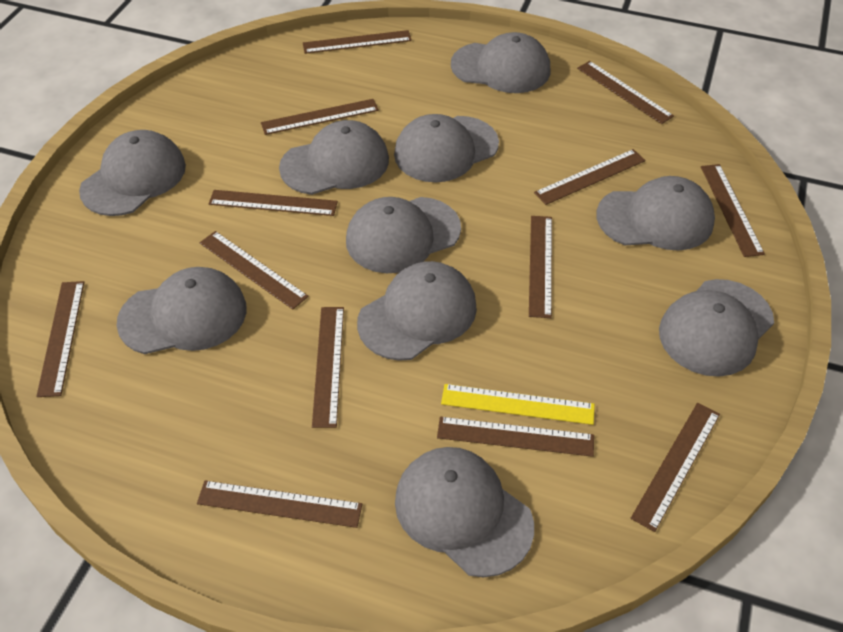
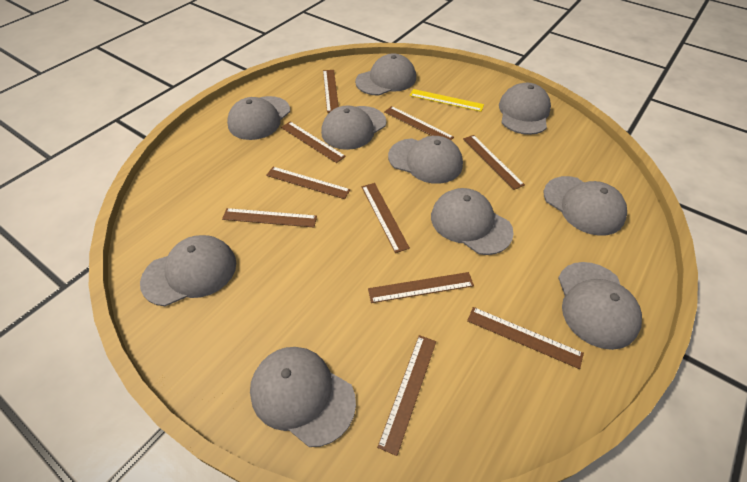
brown ruler: [36,281,84,397] [197,481,362,528] [200,231,309,310] [209,190,338,216] [261,99,379,135] [303,30,412,54] [312,307,344,428] [437,417,594,457] [529,216,552,318] [534,149,646,205] [577,61,674,124] [631,403,720,532] [701,164,765,257] = 13 -> [222,208,317,227] [266,167,351,199] [281,121,346,163] [323,70,339,113] [362,183,410,253] [368,272,474,303] [377,335,436,456] [384,106,454,140] [463,135,525,190] [467,307,584,369] = 10

